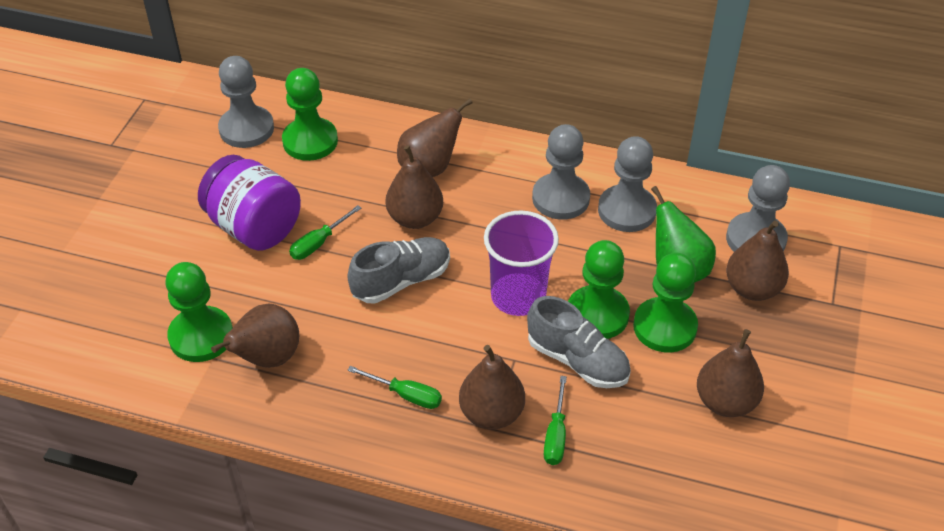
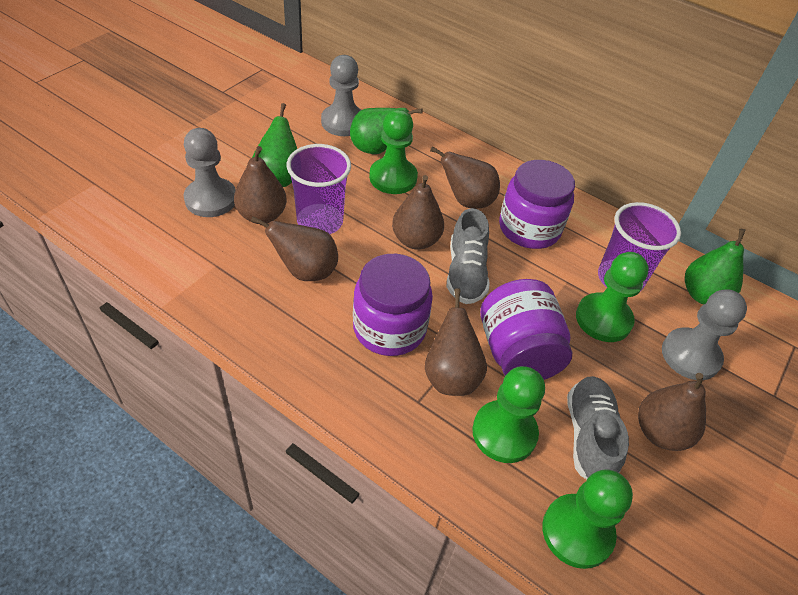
green pear: [651,186,716,283] = 1 -> [252,103,297,187] [350,108,423,154] [685,229,746,305] = 3
green screwdriver: [289,205,361,260] [348,366,442,409] [544,376,567,465] = 3 -> none = 0
grey pawn: [218,56,274,148] [532,124,590,220] [598,136,657,232] [726,165,790,252] = 4 -> [184,128,236,217] [321,55,361,136] [662,289,747,380] = 3
purple cup: [484,210,559,316] = 1 -> [287,144,351,234] [598,202,681,291] = 2
purple jar: [198,155,301,251] = 1 -> [353,254,433,356] [480,279,572,380] [499,160,575,249] = 3

